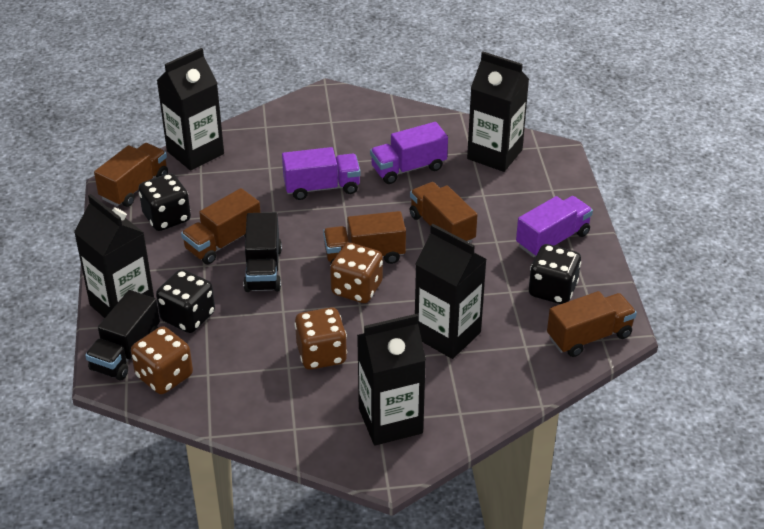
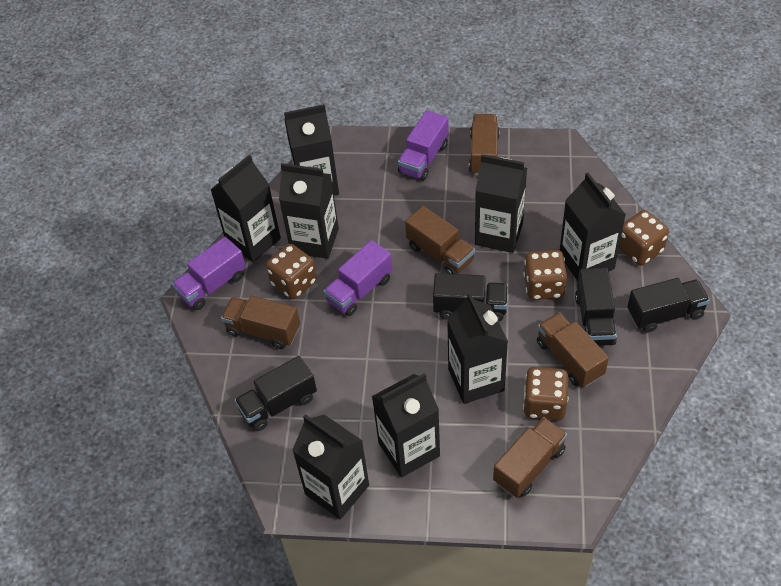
black carton: [74,194,154,318] [157,48,224,170] [357,314,426,446] [415,224,487,359] [467,52,529,172] = 5 -> [211,155,281,262] [279,163,339,259] [284,104,339,195] [292,414,369,520] [372,373,440,478] [447,293,508,404] [475,154,527,253] [560,173,626,281] = 8
black dice: [138,173,191,231] [156,269,215,333] [529,244,581,304] = 3 -> none = 0
black truck: [85,290,160,380] [244,212,282,292] = 2 -> [235,356,317,431] [433,273,508,321] [575,268,617,346] [627,278,710,333] = 4
brown dice: [131,326,193,394] [295,307,347,370] [330,243,383,303] = 3 -> [266,244,317,299] [523,250,567,300] [523,367,568,420] [619,210,669,266] = 4

